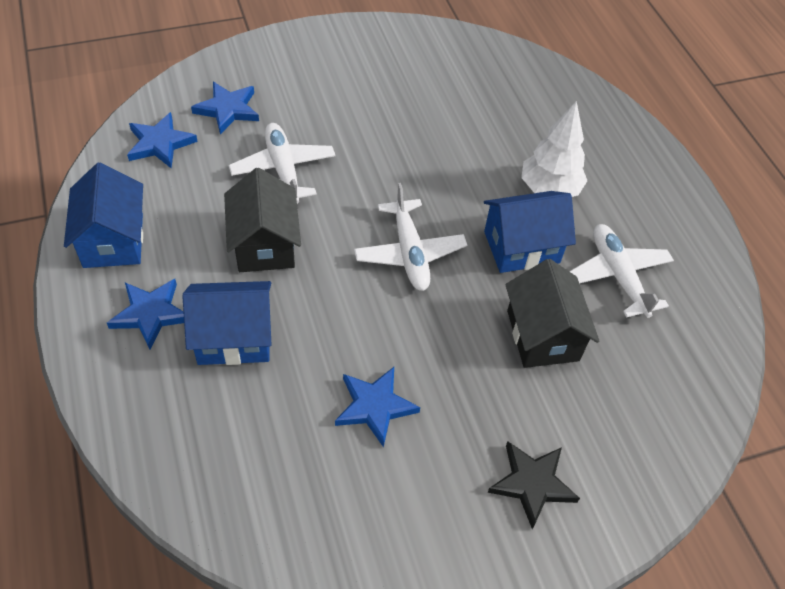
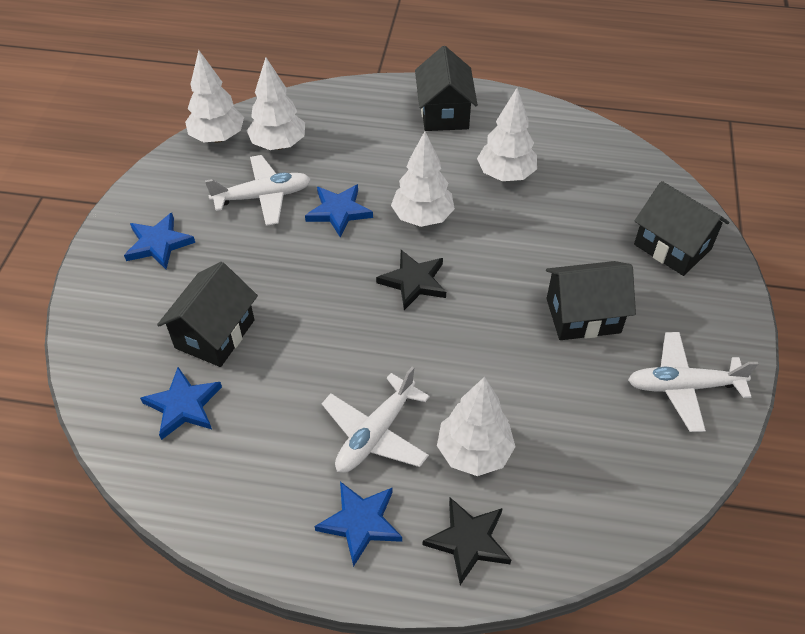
black house: [224,168,301,272] [505,259,600,368] = 2 -> [157,262,258,367] [415,46,478,131] [546,261,636,340] [634,181,729,276] = 4
black star: [488,442,580,529] = 1 -> [376,250,446,310] [423,498,511,585] = 2
blue house: [64,162,143,268] [182,281,271,365] [484,191,576,273] = 3 -> none = 0
white tree: [521,101,588,197] = 1 -> [185,50,244,142] [247,57,305,150] [391,131,455,227] [437,377,516,476] [477,88,537,181] = 5

